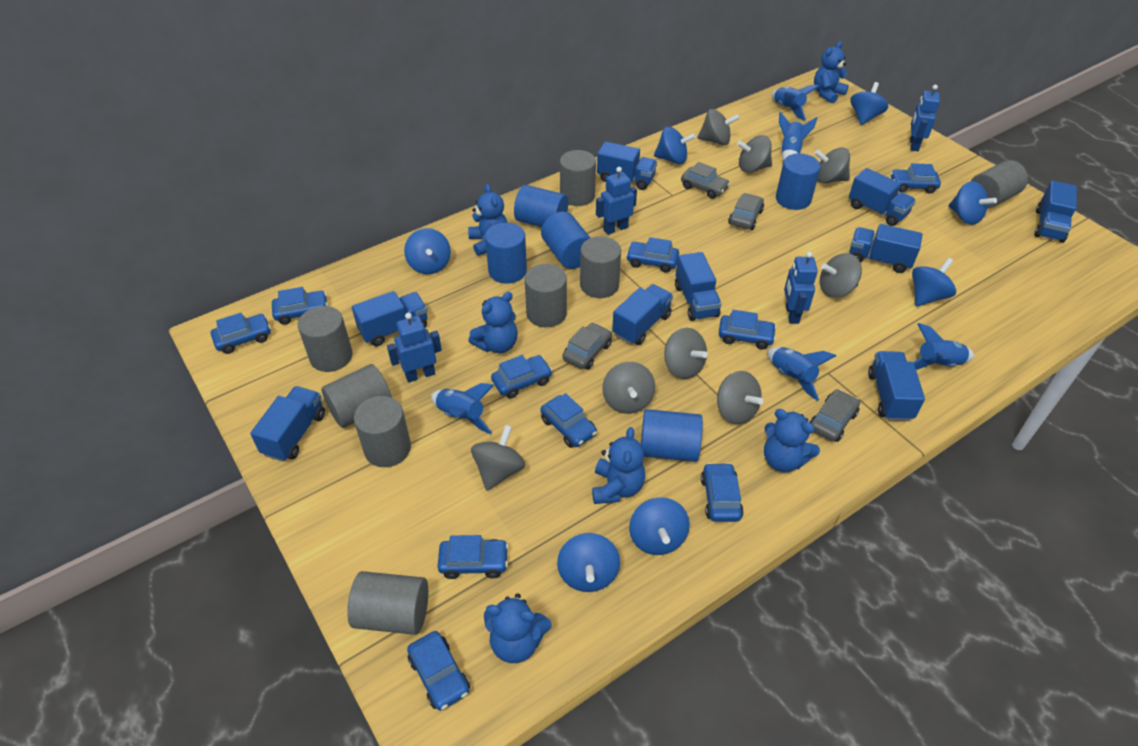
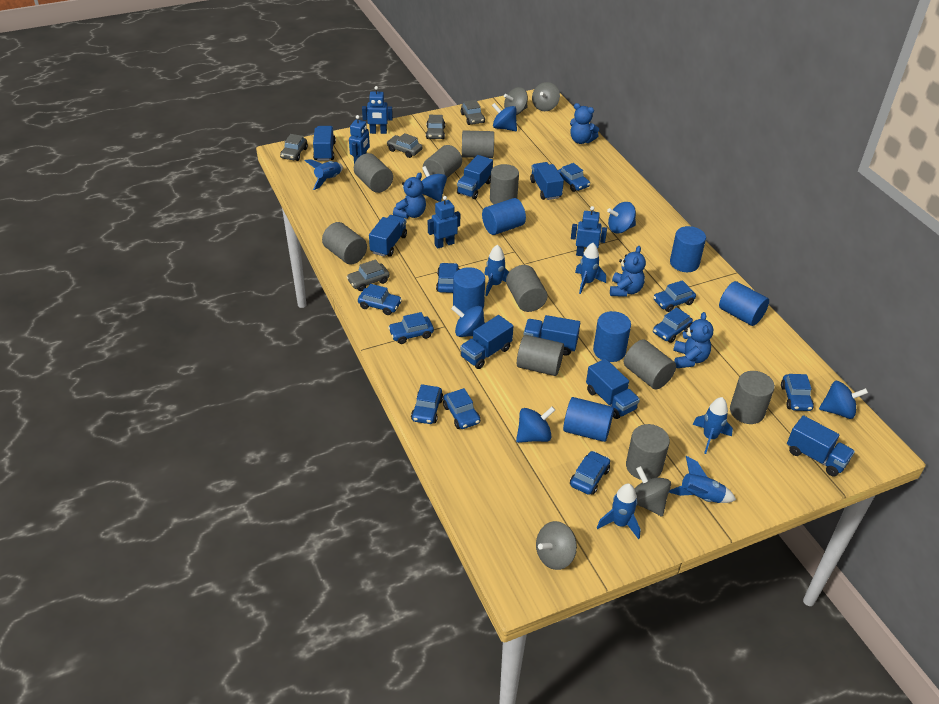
blue cylinder: [485,223,527,284] [514,185,568,227] [541,212,590,269] [641,409,703,462] [776,153,820,210] = 5 -> [453,267,485,313] [482,198,526,235] [563,397,614,442] [593,311,631,362] [670,226,706,272] [719,281,769,326] = 6
blue rocket: [431,383,494,434] [767,347,836,401] [772,85,819,121] [779,112,817,161] [914,323,974,370] = 5 -> [305,159,343,190] [484,245,509,296] [575,243,606,294] [597,484,641,539] [669,456,736,503] [693,397,733,454] = 6
blue spinning top: [404,228,451,274] [557,533,620,592] [629,498,690,555] [654,127,696,164] [851,82,888,125] [912,258,956,306] [949,181,997,225] = 7 -> [422,166,447,202] [451,306,485,337] [492,103,517,131] [516,407,555,443] [607,202,636,233] [819,381,868,419] = 6
blue teddy bear: [468,184,508,256] [469,292,518,353] [484,593,552,663] [592,427,645,504] [764,409,820,473] [814,41,849,104] = 6 -> [393,173,426,219] [570,103,599,144] [610,246,646,297] [673,312,713,368] = 4
blue truck: [250,386,325,462] [352,291,427,346] [597,142,657,190] [612,284,673,345] [675,252,722,321] [849,168,916,226] [850,224,923,273] [868,351,925,421] [1035,181,1077,243] = 9 -> [313,126,336,161] [369,215,407,257] [457,155,493,199] [460,315,513,369] [523,315,580,356] [530,162,564,200] [586,359,640,419] [787,415,855,477] = 8
grey car: [562,323,612,370] [681,162,730,199] [728,193,764,230] [809,389,860,442] = 4 -> [280,134,308,161] [347,259,390,291] [387,133,422,158] [426,115,445,139] [461,100,485,125] = 5
grey cylinder: [298,306,353,372] [321,364,392,428] [347,571,428,635] [354,396,411,467] [525,264,567,327] [560,150,596,206] [580,236,621,298] [971,160,1028,208] = 8 -> [322,222,367,265] [354,153,393,193] [423,145,462,178] [462,130,494,158] [490,164,519,204] [506,265,548,312] [517,335,564,376] [624,339,676,390] [626,424,670,480] [730,371,775,424] = 10
grey spinning top: [471,425,525,491] [602,362,655,414] [664,328,708,379] [697,109,740,145] [717,371,763,424] [737,135,772,173] [814,147,850,184] [820,253,862,298] = 8 -> [504,87,528,115] [532,82,560,111] [536,521,577,570] [635,466,671,517] = 4

